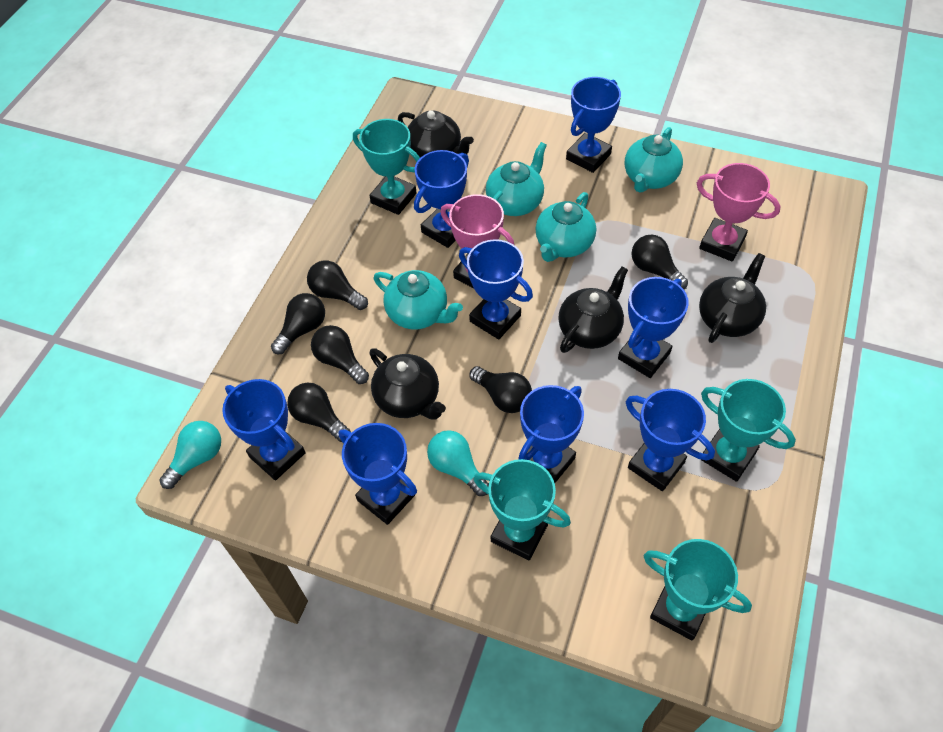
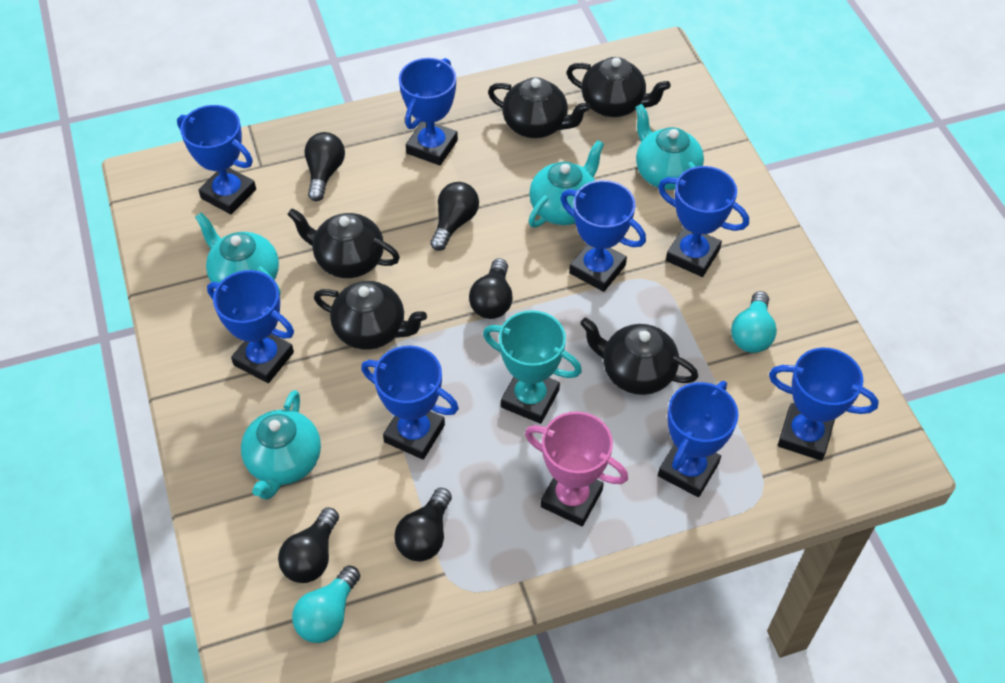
black light bulb: [271,293,325,354] [287,383,351,442] [307,260,368,310] [311,325,369,384] [469,366,532,413] [632,235,688,289] = 6 -> [278,507,339,583] [305,132,345,201] [394,488,452,561] [430,182,479,251] [469,258,513,319] = 5
black teapot: [369,348,446,420] [398,110,474,158] [558,266,628,353] [699,253,766,343] = 4 -> [287,208,400,278] [314,281,427,350] [488,77,590,138] [567,57,671,117] [580,318,698,395] = 5
pink trophy: [440,194,514,288] [697,163,781,262] = 2 -> [525,411,628,526] = 1
turquoise trophy: [353,119,420,215] [474,459,571,561] [644,539,752,641] [700,379,796,482] = 4 -> [483,310,582,424] = 1

